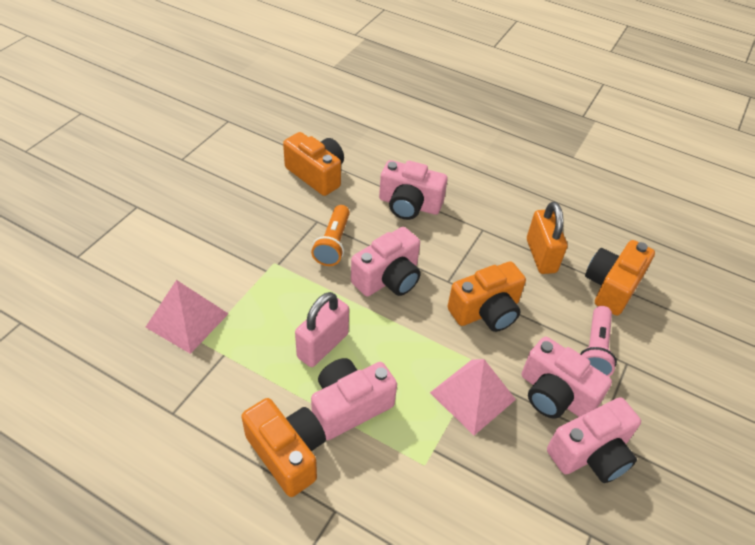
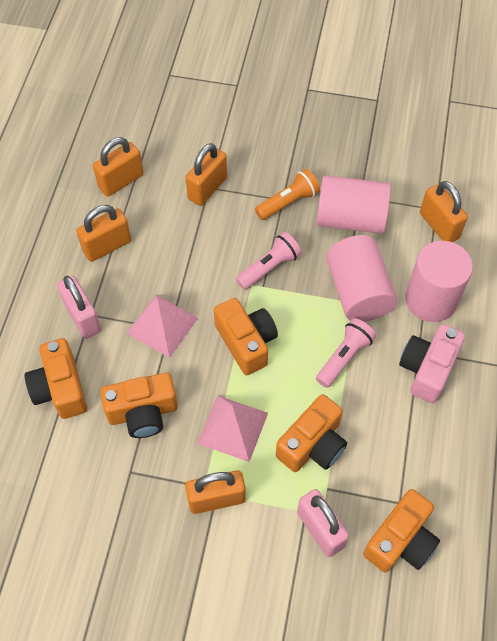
orange camera: [241,398,326,497] [283,132,344,196] [447,261,526,332] [585,240,655,316] = 4 -> [25,338,87,419] [100,372,178,438] [214,298,278,375] [276,394,347,472] [363,489,440,572] = 5
orange padlock: [527,202,568,274] = 1 -> [76,205,131,262] [93,137,144,197] [185,143,227,206] [185,470,245,514] [420,181,468,242] = 5
pink camera: [311,358,397,440] [351,227,421,296] [379,160,448,220] [522,337,612,418] [547,397,641,483] = 5 -> [399,324,465,403] = 1
pink cylinder: none = 0 -> [316,175,391,234] [326,235,397,322] [405,241,473,322] = 3
pink flashlight: [580,306,617,377] = 1 -> [236,232,301,290] [316,318,376,388] = 2
pink padlock: [295,292,349,367] = 1 -> [57,276,101,339] [297,489,349,557] = 2

